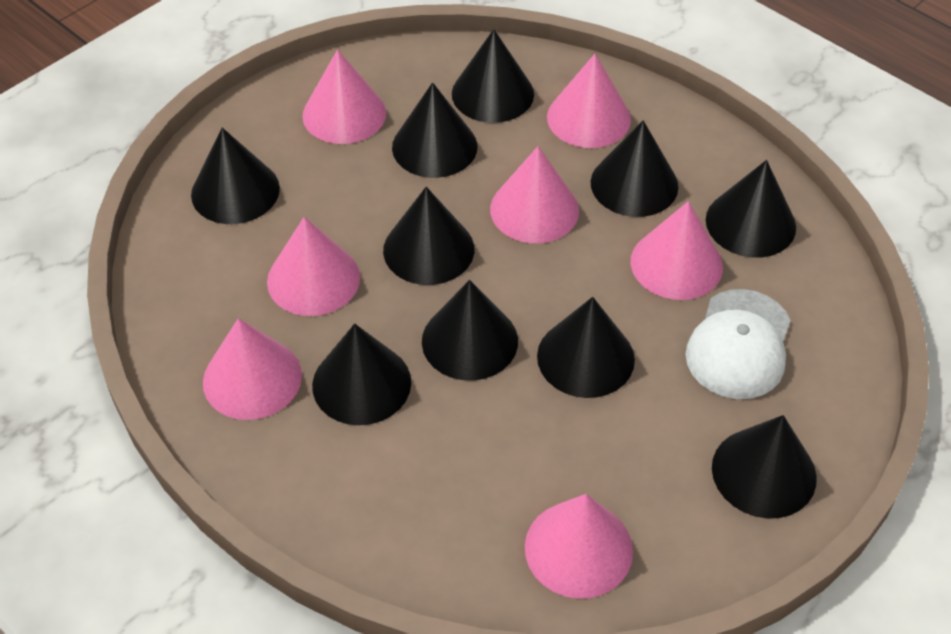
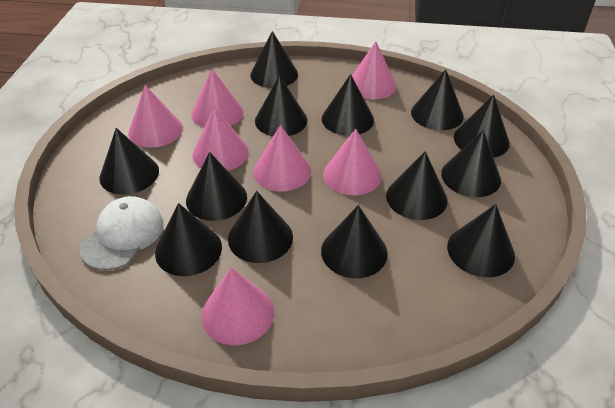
black cone: [191,127,280,224] [312,323,411,425] [383,187,474,285] [392,82,478,178] [422,280,518,381] [452,29,534,123] [537,297,635,398] [591,120,679,217] [706,160,796,258] [712,415,817,519] = 10 -> [99,128,159,194] [155,203,222,276] [186,152,247,221] [228,191,293,263] [250,31,298,88] [255,75,307,136] [321,205,388,278] [322,74,374,136] [386,151,447,220] [411,69,464,130] [441,130,501,197] [447,204,515,277] [454,95,510,158] = 13

